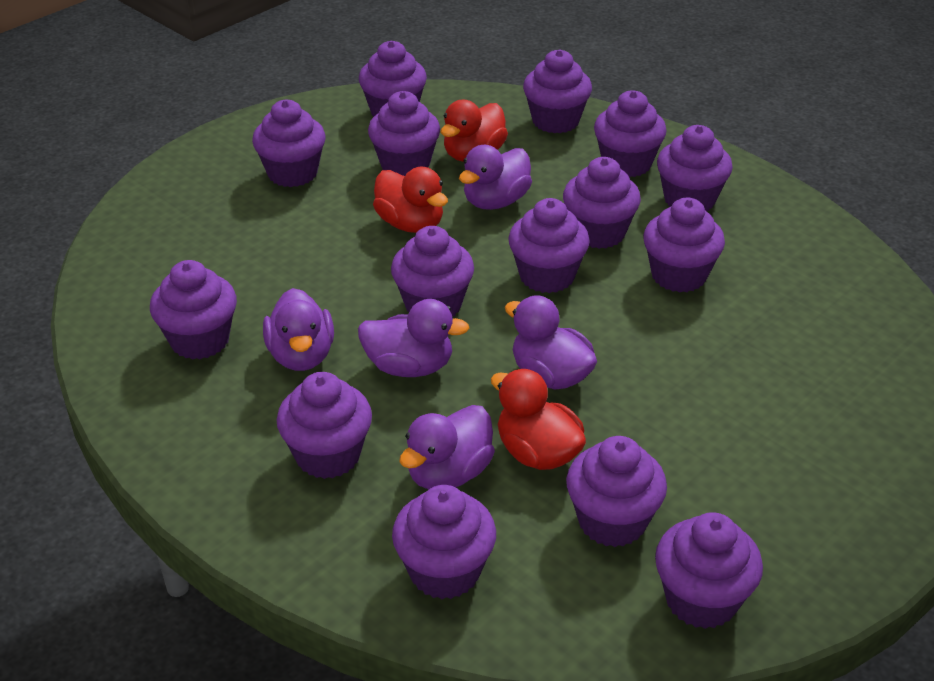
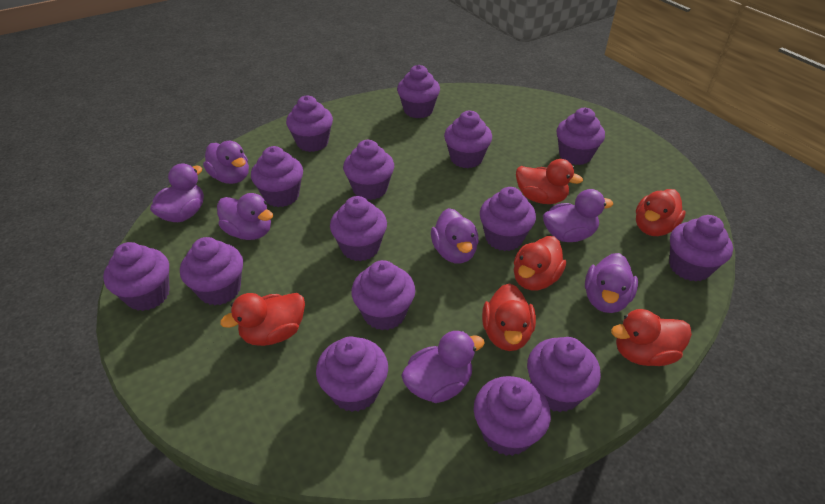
purple duck: [263,288,334,371] [358,299,469,377] [399,405,495,489] [459,145,532,210] [505,295,597,389] = 5 -> [150,163,204,222] [203,141,249,184] [217,193,273,240] [401,331,485,403] [431,208,479,263] [543,189,613,242] [585,253,638,313] = 7
red duck: [373,167,448,233] [441,100,508,162] [491,369,586,470] = 3 -> [220,293,305,346] [482,283,536,351] [514,236,566,291] [516,159,583,204] [611,309,692,366] [636,189,686,236] = 6

